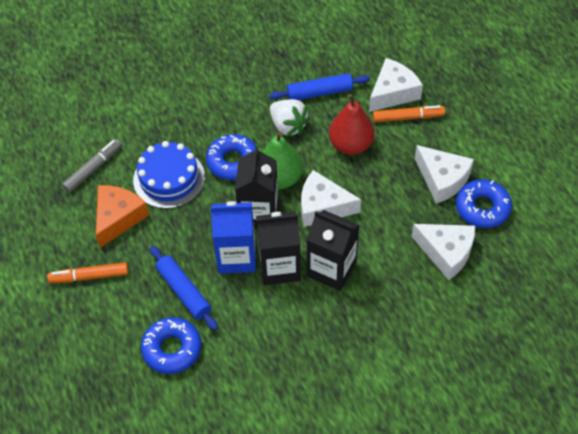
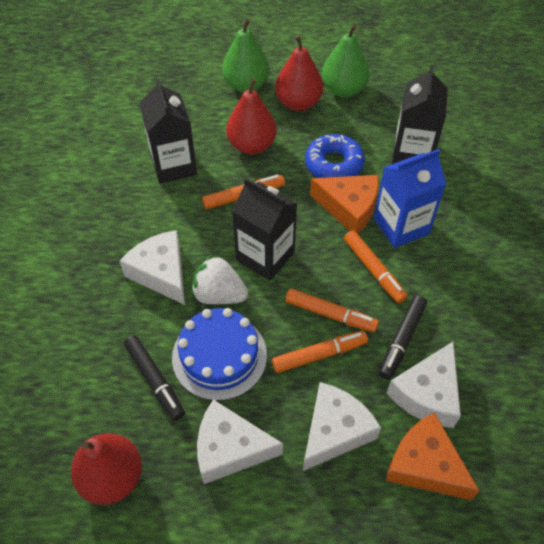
black marker: none = 0 -> [124,335,185,421] [379,295,427,380] = 2
blue donut: [141,317,201,374] [206,134,256,180] [456,179,512,228] = 3 -> [305,134,365,178] = 1
blue rolling pin: [150,246,218,330] [269,73,370,100] = 2 -> none = 0
green pear: [262,132,303,189] = 1 -> [222,18,269,93] [322,24,369,98] = 2
grey marker: [62,139,122,193] = 1 -> none = 0
orange cheese: [96,185,149,248] = 1 -> [310,175,379,234] [386,413,479,500] = 2
orange marker: [47,262,129,283] [373,105,445,123] = 2 -> [202,175,285,209] [272,331,368,373] [285,288,379,332] [344,230,407,303] = 4
red pear: [329,94,375,155] = 1 -> [71,433,142,505] [226,78,277,155] [275,35,323,111] = 3

